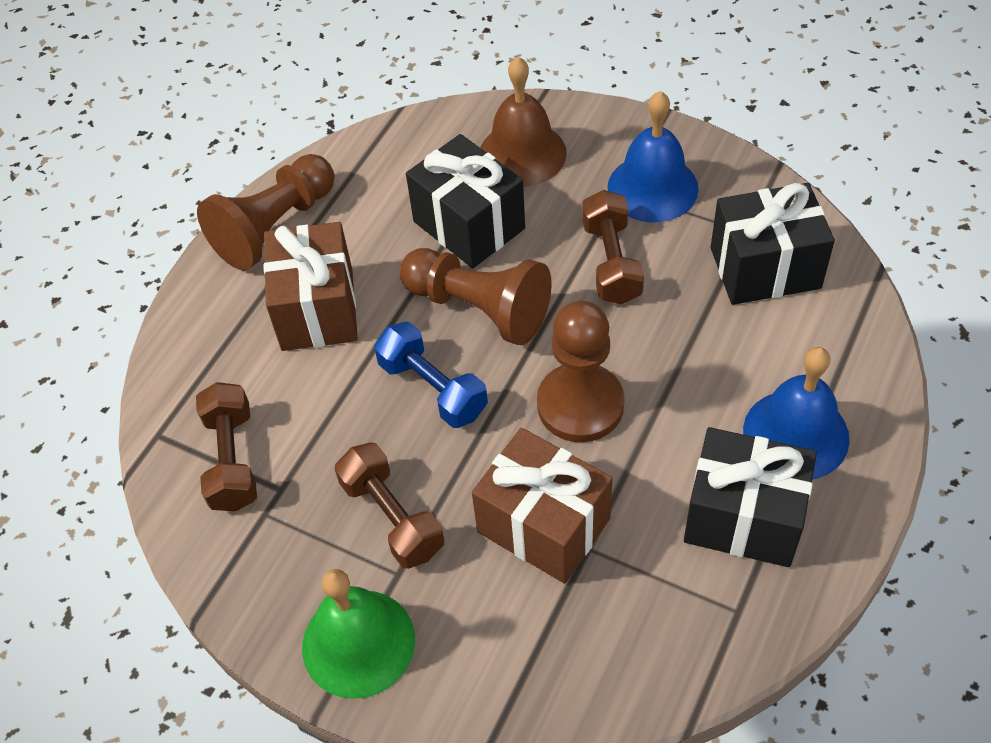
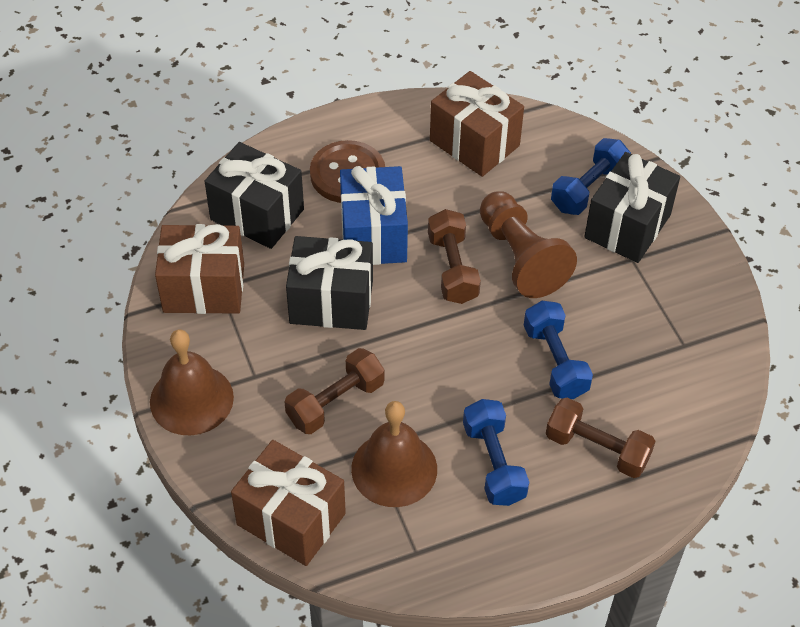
blue bell: [607,91,699,223] [743,347,850,480] = 2 -> none = 0
blue dumbbell: [374,322,488,428] = 1 -> [463,399,529,506] [524,301,593,399] [551,138,631,215] = 3
blue gift: none = 0 -> [340,166,408,265] = 1
brown bell: [480,57,567,187] = 1 -> [150,329,234,436] [351,401,437,507] = 2
brown button: none = 0 -> [310,140,385,203] = 1
brown gift: [264,222,358,351] [472,428,613,584] = 2 -> [155,224,244,314] [231,440,346,566] [430,71,524,177] = 3
brown pawn: [197,154,335,271] [400,248,552,345] [537,301,625,442] = 3 -> [480,191,577,298] = 1
green bell: [302,569,415,699] = 1 -> none = 0

